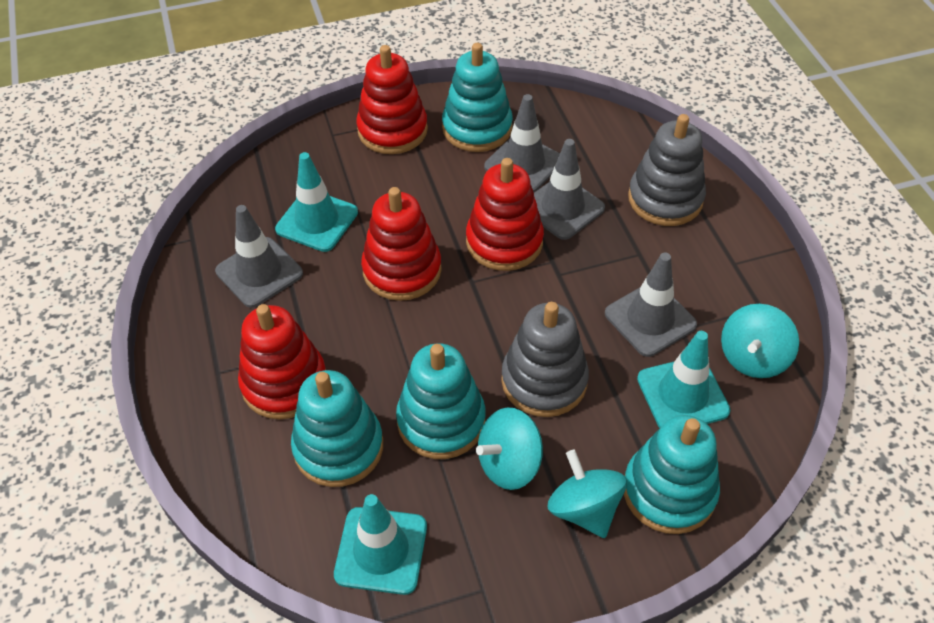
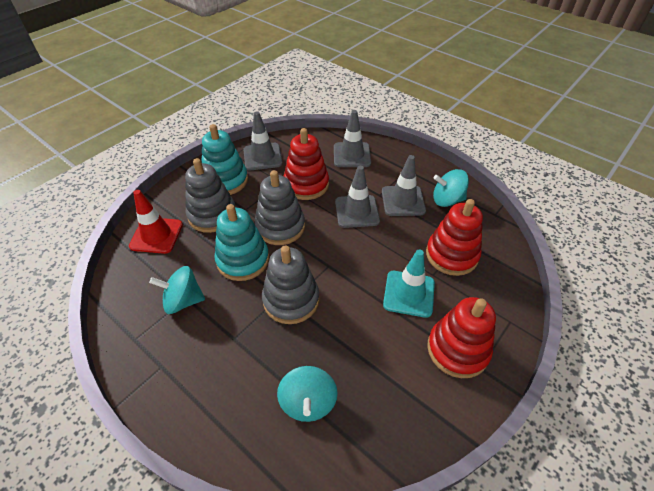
grey stacking toy: [501,302,589,417] [628,114,706,226] = 2 -> [185,158,236,233] [255,170,305,245] [262,245,319,324] = 3
red stacking toy: [238,304,326,419] [356,45,428,154] [361,187,442,301] [466,158,544,271] = 4 -> [284,128,329,200] [426,199,483,276] [427,297,496,378] = 3
red traffic cone: none = 0 -> [129,190,183,254] = 1
turquoise stacking toy: [291,370,383,487] [396,343,486,459] [442,43,513,152] [624,415,720,534] = 4 -> [202,124,248,195] [214,204,269,281] = 2
turquoise traffic cone: [275,152,358,252] [334,494,427,595] [637,331,730,428] = 3 -> [383,249,435,318] = 1

